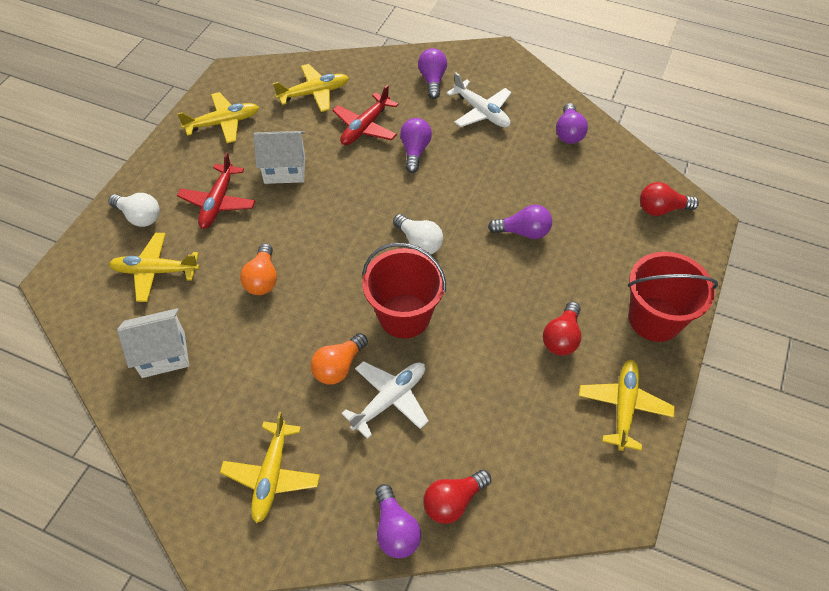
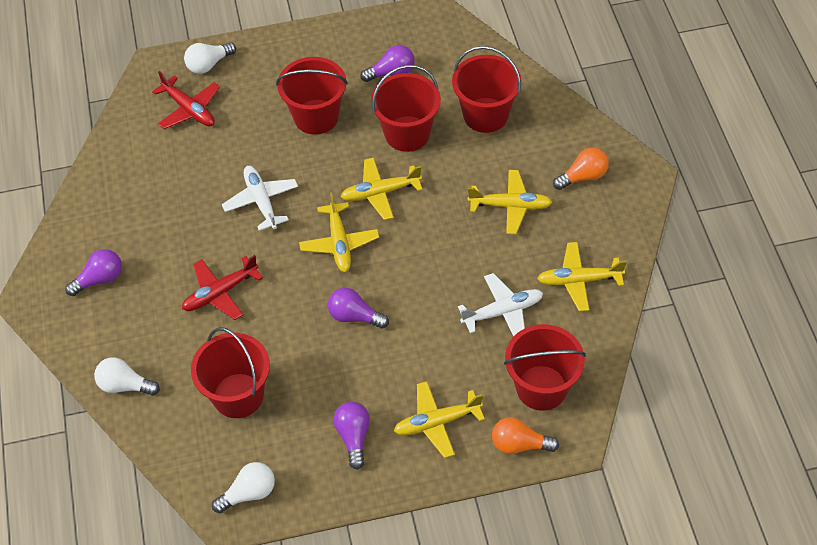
purple light bulb: [375,484,421,558] [400,118,432,173] [418,48,447,99] [488,205,552,239] [556,103,588,144] = 5 -> [65,249,122,296] [328,288,389,329] [333,402,370,470] [360,45,415,82] = 4
red bucket: [362,242,446,338] [628,252,718,342] = 2 -> [191,327,270,418] [276,57,348,135] [371,65,441,152] [452,46,522,133] [504,324,586,411] = 5
red light bulb: [423,470,491,524] [543,301,581,356] [640,182,699,216] = 3 -> none = 0
white house: [117,308,189,378] [253,131,305,184] = 2 -> none = 0
white light bulb: [108,193,160,227] [393,214,443,254] = 2 -> [94,357,160,396] [184,42,236,74] [212,462,275,513] = 3

